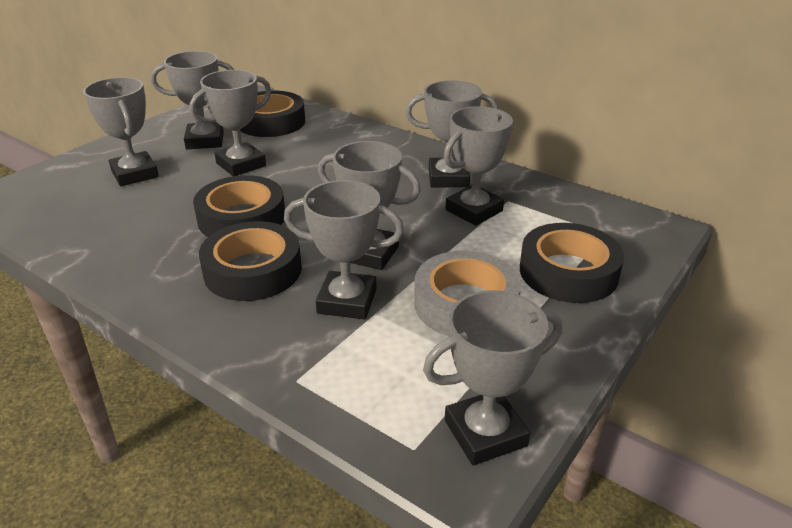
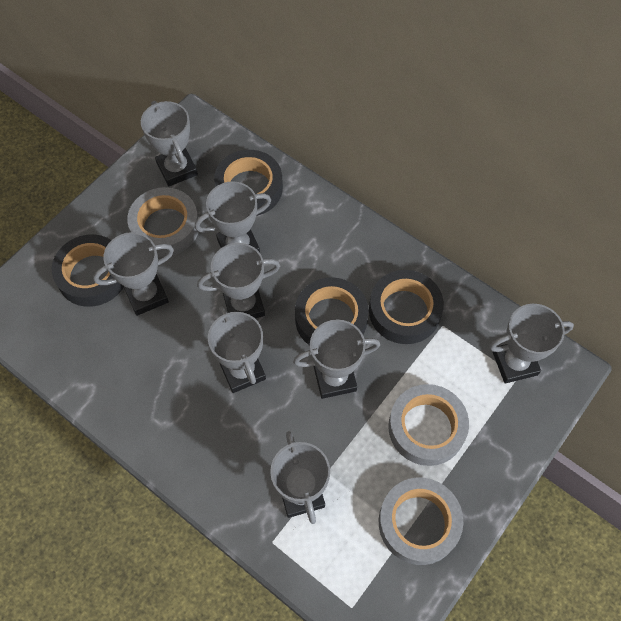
grey tape: [414,251,521,336] = 1 -> [127,187,199,257] [379,478,463,565] [388,384,469,466] = 3

